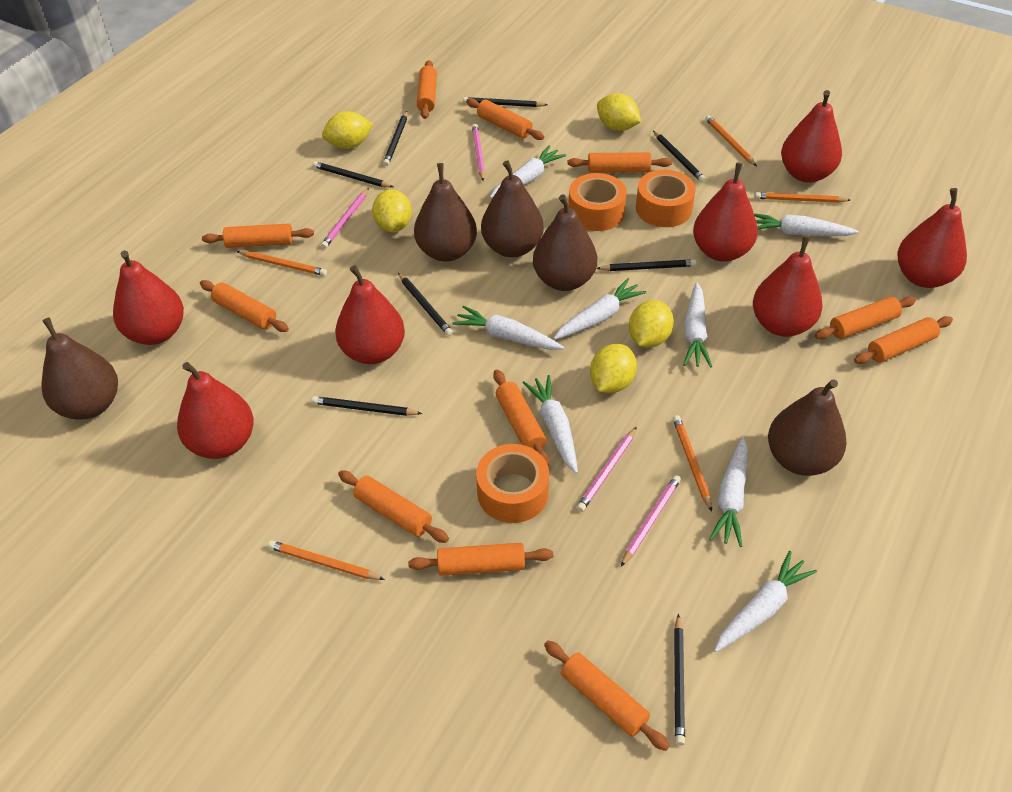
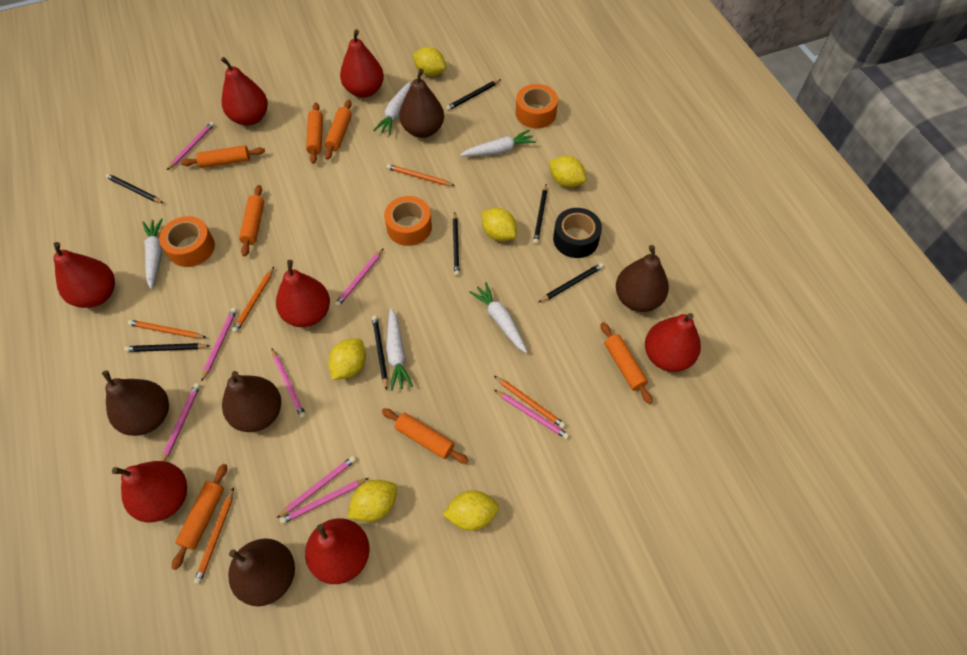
black pencil: [312,396,422,416] [313,161,393,187] [383,111,407,166] [398,273,453,336] [463,97,548,107] [596,259,696,271] [653,131,706,182] [674,613,685,745] = 8 -> [105,174,163,203] [124,343,210,352] [372,315,388,390] [446,79,501,111] [453,213,460,276] [533,184,547,244] [538,263,604,303] = 7
black tape: none = 0 -> [553,208,602,258] = 1
orange rolling pin: [200,280,289,332] [202,224,314,248] [338,470,449,543] [408,543,553,576] [417,60,437,119] [466,98,544,140] [493,370,550,466] [544,640,670,751] [568,153,672,172] [815,296,916,339] [854,316,953,364] = 11 -> [172,464,227,570] [181,145,265,168] [239,185,264,256] [306,102,323,164] [325,100,352,160] [382,408,468,464] [601,322,653,404] = 7
pink pencil: [321,188,369,249] [472,124,485,181] [577,427,637,512] [621,475,681,567] = 4 -> [161,383,200,461] [167,122,215,170] [201,308,237,382] [272,349,306,419] [277,456,356,518] [280,478,369,524] [335,248,384,307] [494,390,569,439] = 8
white carrot: [452,306,564,350] [490,145,567,198] [522,375,578,473] [554,278,647,339] [683,282,712,368] [709,437,748,547] [714,551,817,652] [754,213,859,236] = 8 -> [142,218,163,289] [373,81,411,135] [386,308,413,391] [460,130,536,156] [469,282,527,353] = 5
yellow lemon: [322,111,373,149] [372,189,412,232] [590,344,637,393] [597,93,641,131] [629,300,674,348] = 5 -> [328,338,366,380] [347,480,397,522] [413,47,446,76] [442,490,499,531] [482,208,517,241] [549,156,587,187] = 6

